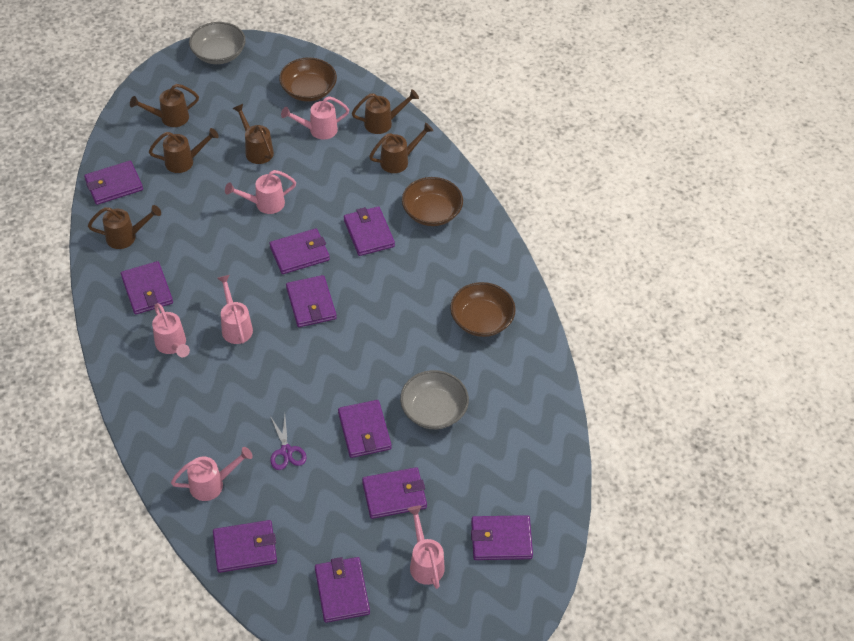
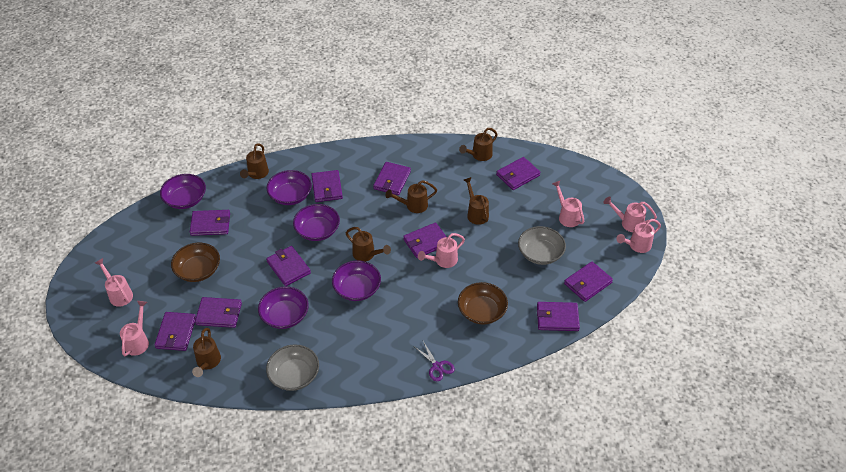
brown bowl: [279,57,337,102] [402,177,463,226] [450,282,516,337] = 3 -> [171,243,220,282] [458,282,508,325] = 2
purple bowl: none = 0 -> [160,174,206,209] [258,286,309,329] [267,170,312,205] [293,204,340,241] [332,261,381,301] = 5

